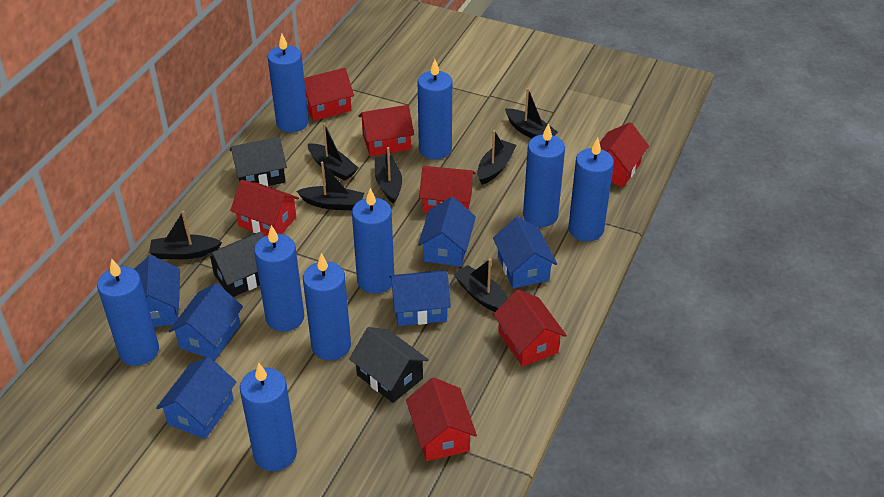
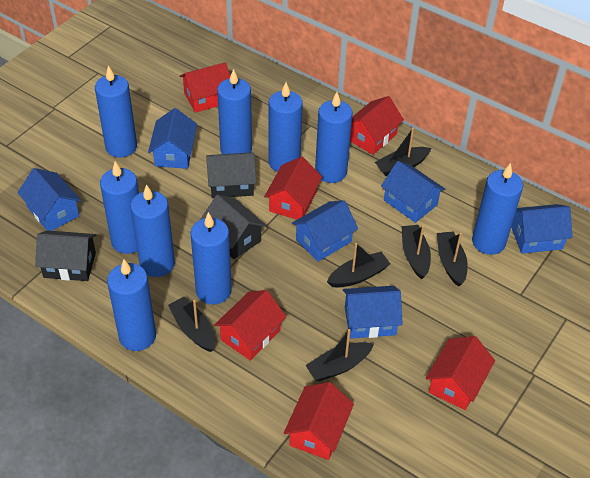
black boat: [149,211,222,259] [297,161,364,210] [308,123,359,180] [375,147,402,204] [454,259,508,312] [478,130,517,185] [505,88,558,139] = 7 -> [168,297,215,352] [305,329,374,381] [327,243,390,288] [375,128,432,176] [401,225,431,279] [437,231,468,287] = 6
red house: [230,180,299,236] [304,68,354,121] [358,105,414,156] [406,377,477,461] [419,166,475,213] [493,289,567,367] [600,122,649,187] = 7 -> [179,62,230,113] [214,290,286,361] [264,156,322,220] [284,382,354,460] [350,96,404,155] [426,336,495,410] = 6

